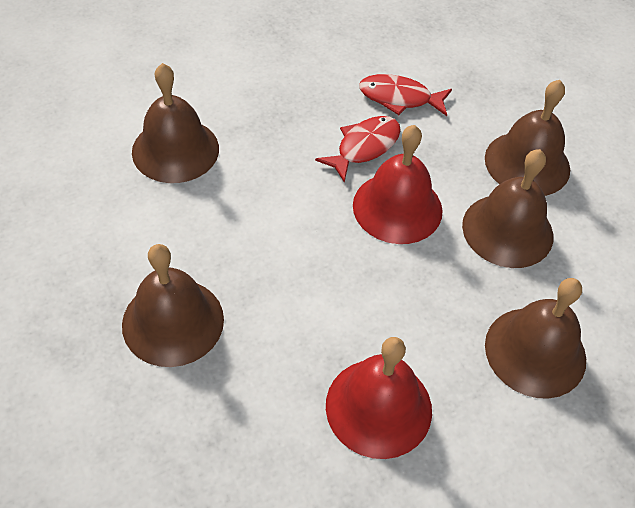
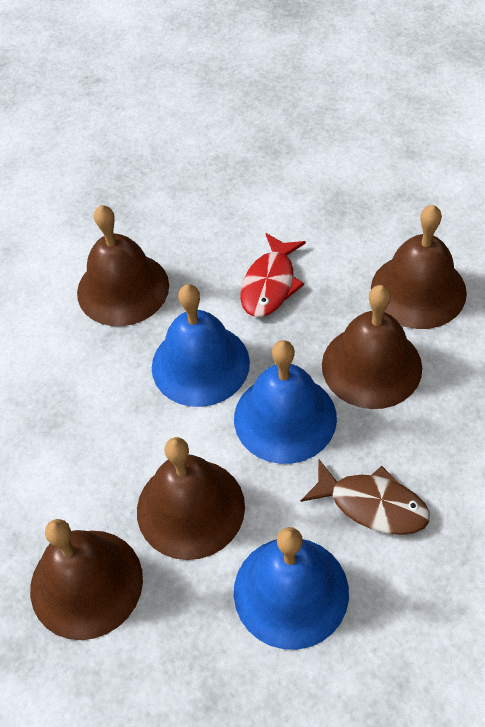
blue bell: none = 0 -> [152,284,250,407] [234,340,337,464] [234,527,349,650] = 3
brown fish: none = 0 -> [301,458,430,535] = 1
red bell: [326,337,432,459] [353,125,443,244] = 2 -> none = 0
red fish: [315,116,401,182] [359,74,452,116] = 2 -> [240,233,306,317] = 1

